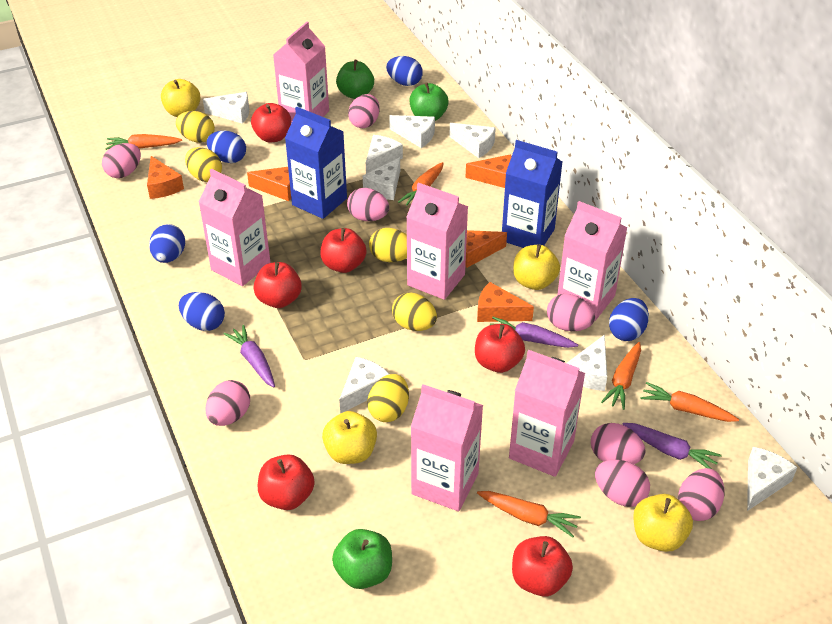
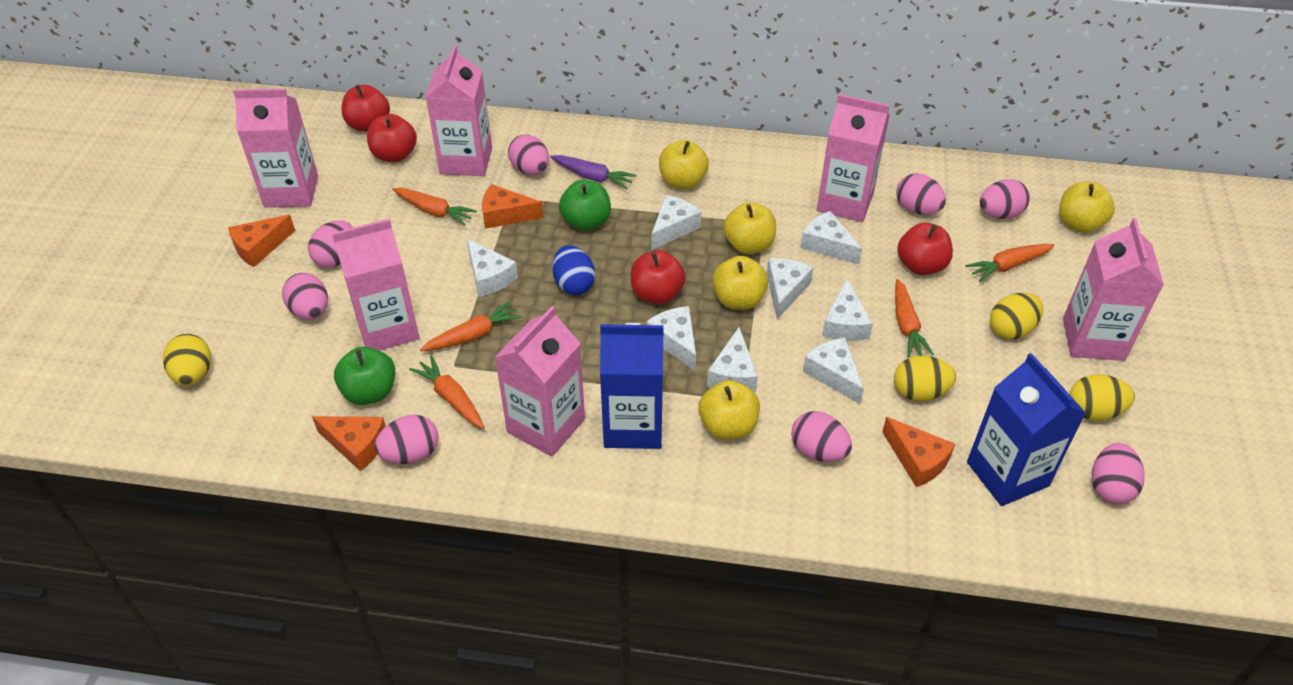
blue egg: [149,224,185,263] [179,292,225,331] [207,131,246,163] [386,56,423,86] [609,298,649,341] = 5 -> [552,245,595,295] = 1
green apple: [332,529,392,589] [336,60,374,99] [409,83,449,121] = 3 -> [334,347,395,405] [559,180,611,231] = 2
orange cheese: [147,156,184,199] [247,167,291,201] [465,155,512,188] [465,230,507,268] [477,282,534,322] = 5 -> [228,215,295,267] [312,416,386,471] [482,184,543,229] [882,417,955,487] = 4
purple carrot: [223,325,275,388] [490,317,578,348] [622,423,722,469] = 3 -> [550,155,636,190] = 1
red apple: [251,103,291,142] [254,262,302,308] [258,454,315,510] [320,228,366,273] [475,324,525,373] [512,536,573,596] = 6 -> [341,85,390,132] [367,114,417,162] [631,250,686,304] [897,223,953,275] = 4
yellow apple: [161,79,200,117] [322,411,377,464] [513,245,560,290] [633,494,693,552] = 4 -> [659,140,709,189] [698,380,760,440] [712,256,768,310] [723,202,776,254] [1059,182,1115,233] = 5
yellow egg: [176,111,215,143] [185,147,222,182] [367,374,409,422] [369,228,407,262] [392,292,437,331] = 5 -> [163,334,211,386] [894,356,956,401] [990,293,1043,339] [1069,374,1135,420] = 4

